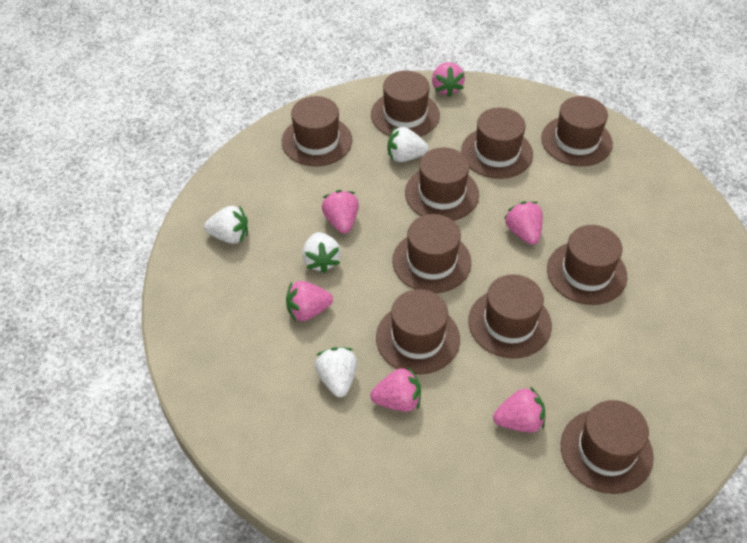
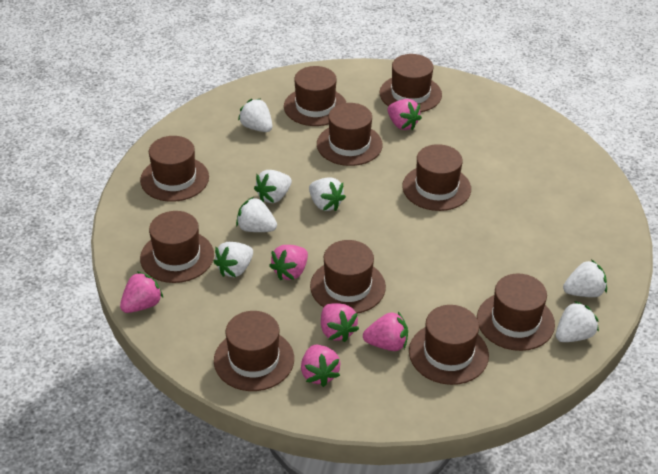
white strawberry: [204,205,248,244] [302,232,341,273] [315,347,357,397] [388,127,429,162] = 4 -> [213,242,253,277] [236,197,277,232] [238,99,272,132] [254,170,292,203] [309,178,346,211] [556,301,599,342] [563,260,607,297] = 7

